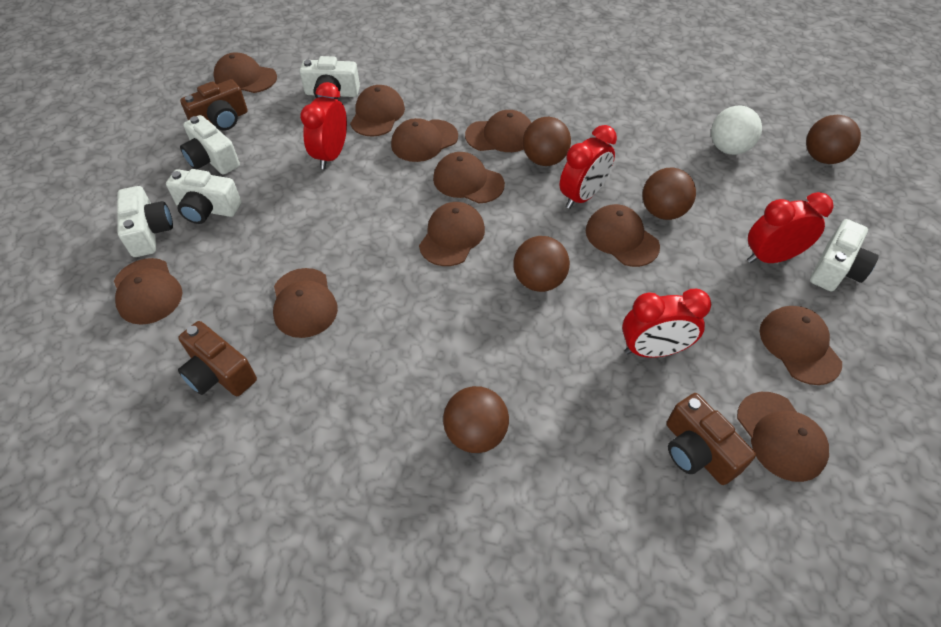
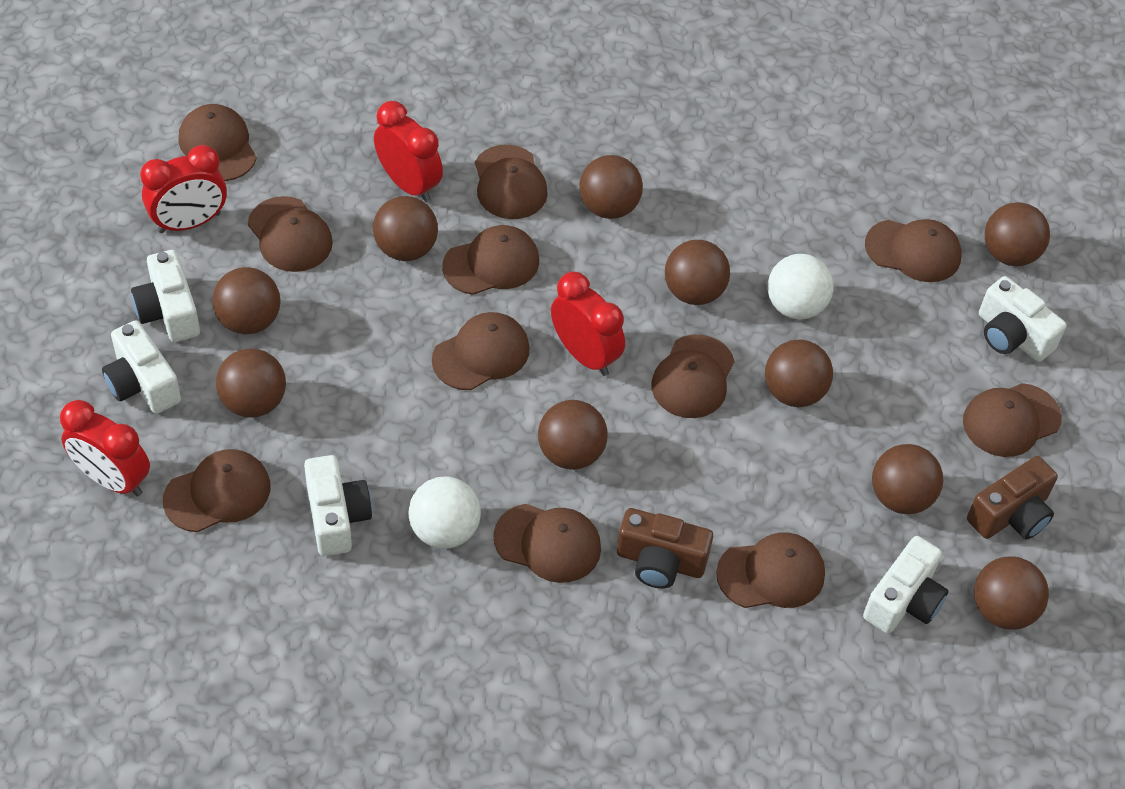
brown ball: [443,386,509,453] [513,236,570,292] [523,116,571,166] [643,168,696,220] [806,115,861,164] = 5 -> [212,267,280,334] [216,349,286,417] [373,196,438,261] [538,400,608,470] [579,155,643,219] [665,240,730,305] [765,339,833,407] [872,444,943,514] [974,556,1049,630] [985,202,1050,266] = 10
brown camera: [178,321,257,396] [180,79,248,131] [666,393,756,485] = 3 -> [617,508,713,589] [967,456,1058,540] = 2
white ball: [711,106,762,155] = 1 -> [409,477,481,549] [768,254,834,319] = 2

